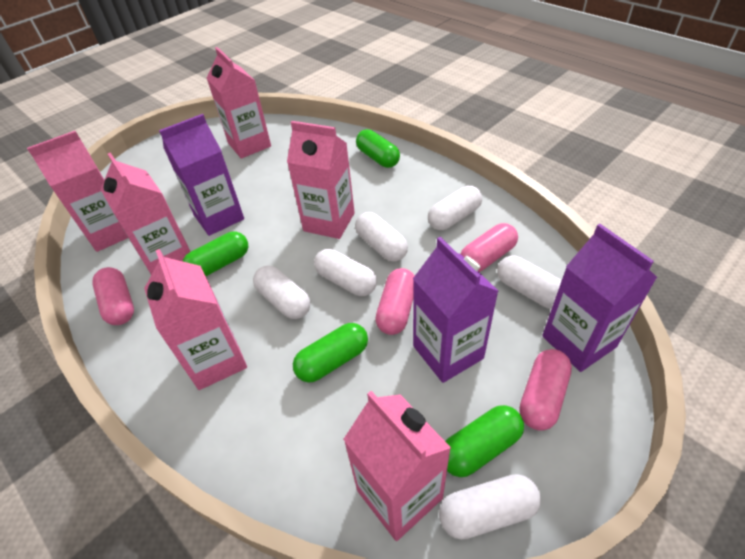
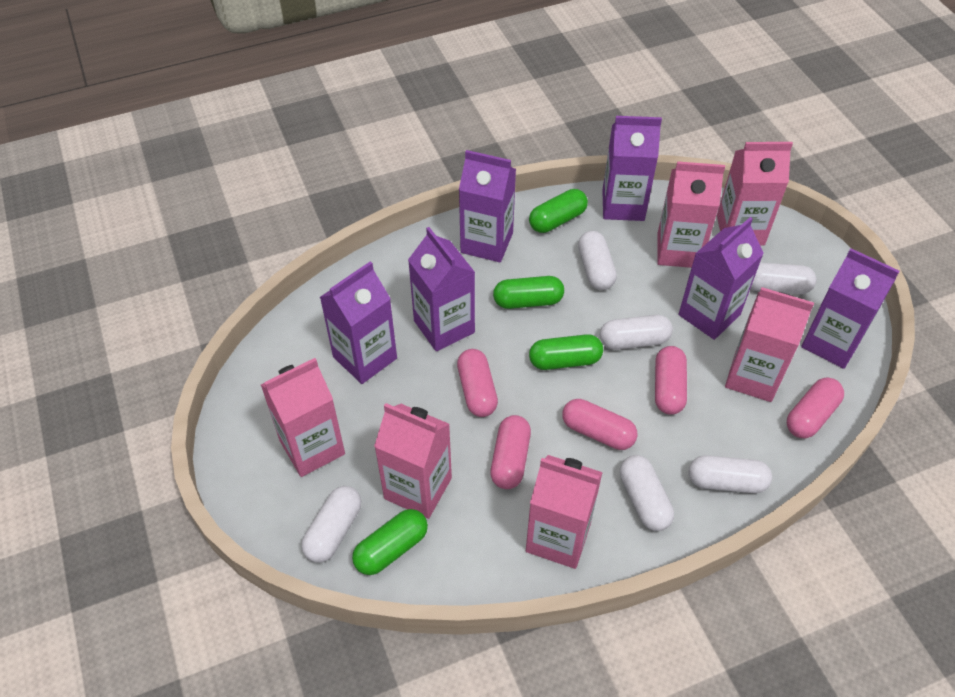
pink capsule: [93,267,134,325] [375,268,415,335] [460,223,518,272] [519,349,572,431] = 4 -> [457,349,498,417] [490,415,531,489] [562,399,638,450] [655,346,687,415] [787,378,844,439] = 5
purple carton: [159,114,244,236] [413,237,499,383] [542,224,658,372] = 3 -> [320,261,397,384] [408,227,475,351] [459,150,516,262] [602,116,662,221] [679,217,764,340] [801,248,899,369] = 6

